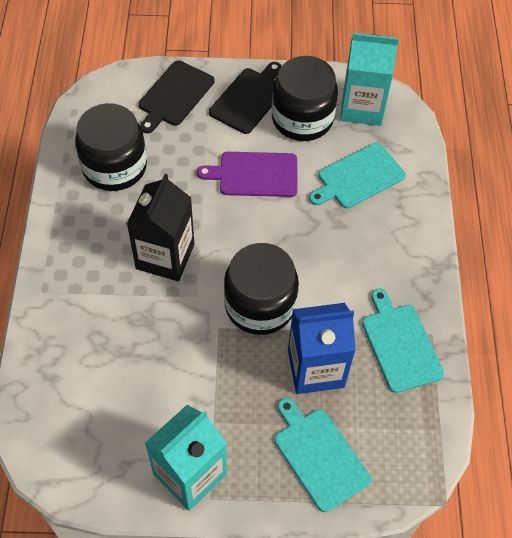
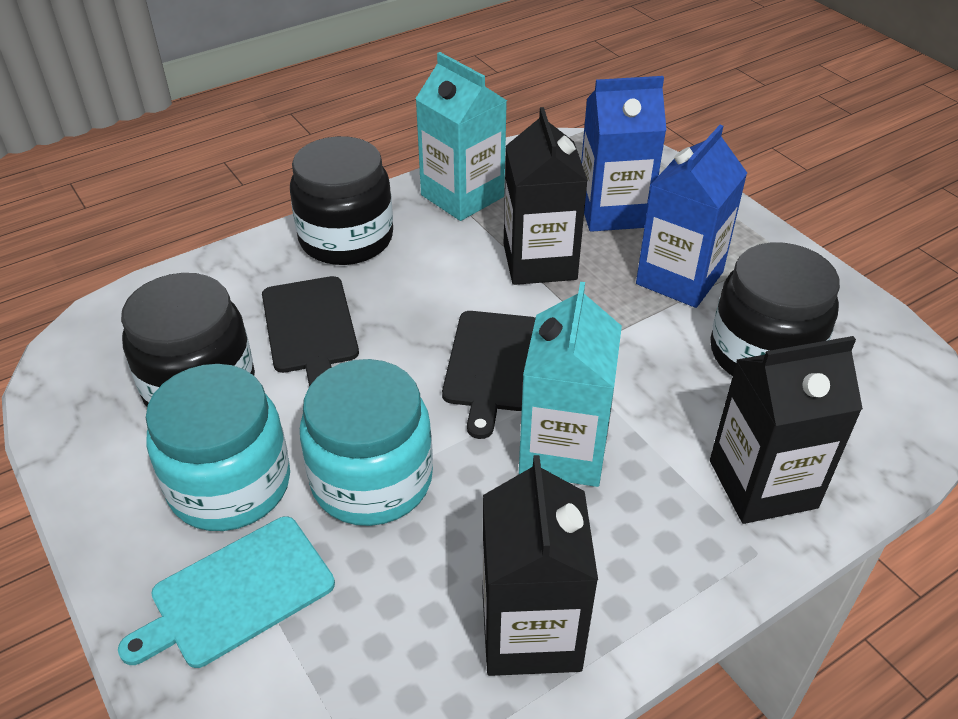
black carton: [127,174,194,281] = 1 -> [482,455,598,676] [504,107,588,285] [710,336,863,524] = 3
blue carton: [288,303,356,394] = 1 -> [581,76,666,232] [636,125,747,308] = 2
purple cutting board: [197,152,298,197] = 1 -> none = 0
turquoise cutting board: [275,398,371,512] [309,143,406,208] [362,289,444,393] = 3 -> [118,516,335,668] = 1
turquoise jar: none = 0 -> [146,364,290,531] [300,359,433,526] = 2

